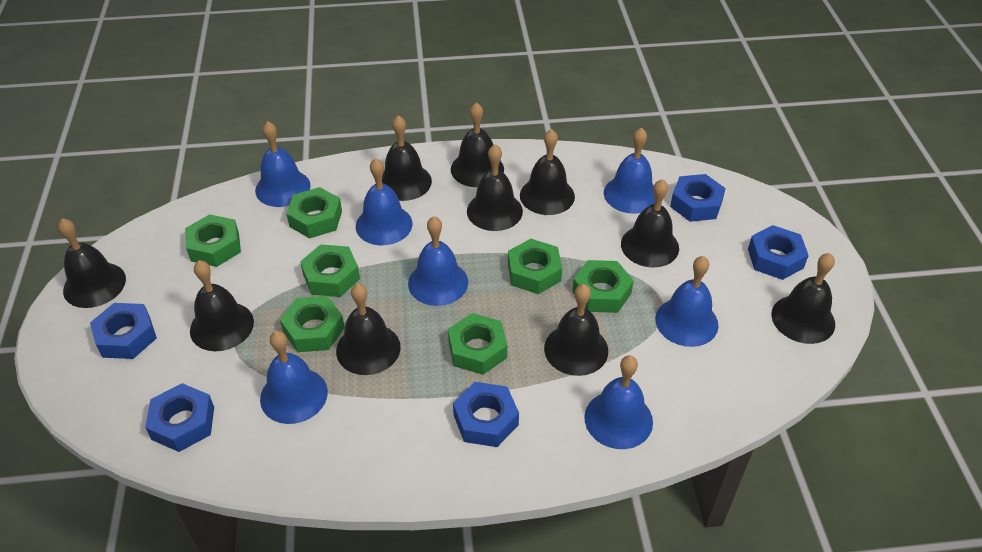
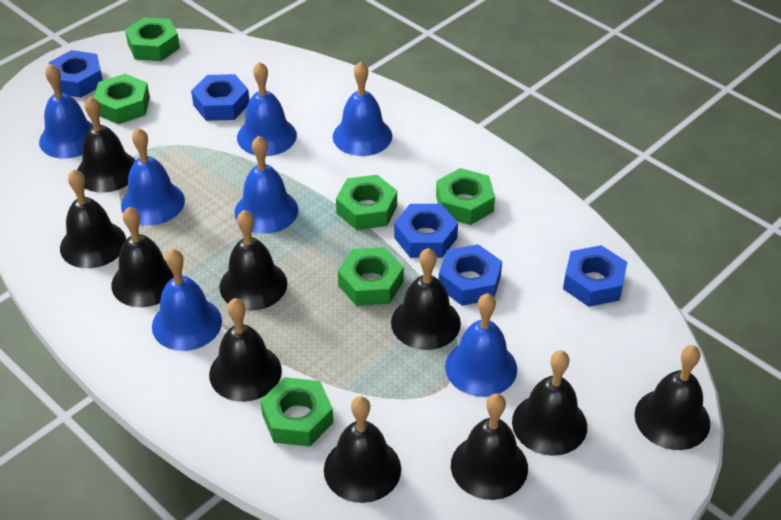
green nut: [185,214,241,267] [280,296,345,352] [286,187,342,239] [300,244,360,297] [448,313,507,375] [508,239,562,294] [572,260,634,313] = 7 -> [94,74,150,124] [125,17,180,61] [260,377,334,447] [336,175,397,230] [338,247,404,306] [436,168,495,225] = 6

